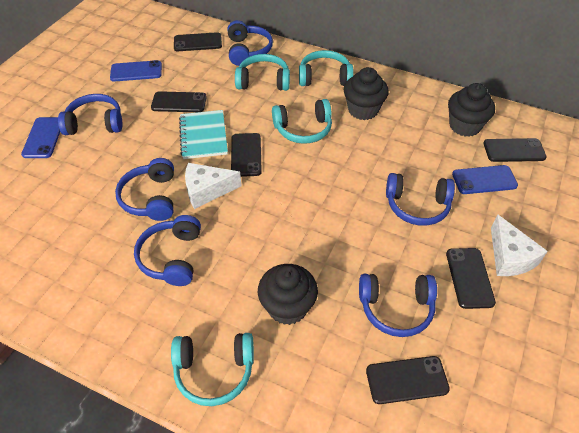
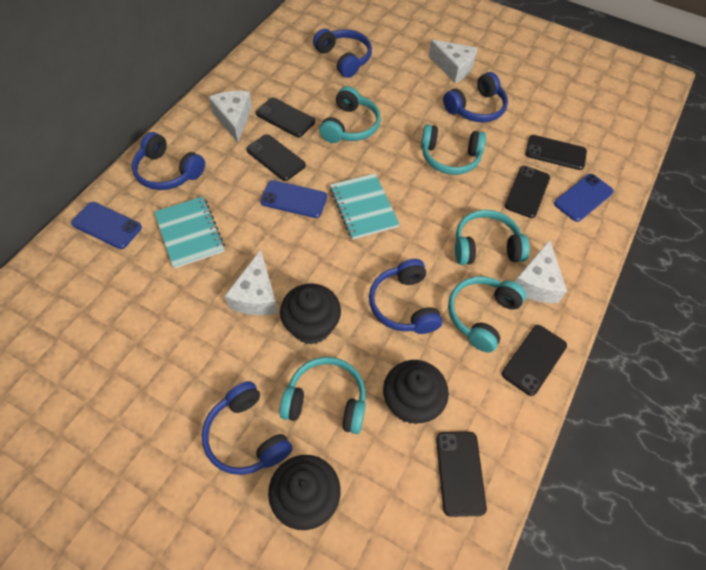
blue headphones: [58,94,122,135] [115,158,174,221] [134,215,201,286] [228,20,273,66] [359,274,437,337] [386,173,455,226] = 6 -> [132,132,205,190] [202,381,293,475] [313,29,372,78] [369,259,442,334] [443,72,508,122] = 5
turquoise headphones: [171,333,254,406] [235,54,290,91] [272,99,332,144] [299,50,354,86] = 4 -> [279,357,366,434] [319,86,381,143] [421,124,486,175] [448,276,526,353] [455,210,530,265] = 5
turquoise notebook: [179,110,228,159] = 1 -> [154,196,225,269] [330,173,400,240] = 2
white cheese: [185,163,242,209] [491,214,548,276] = 2 -> [209,91,252,143] [225,250,278,315] [428,40,478,83] [515,240,567,303] = 4

